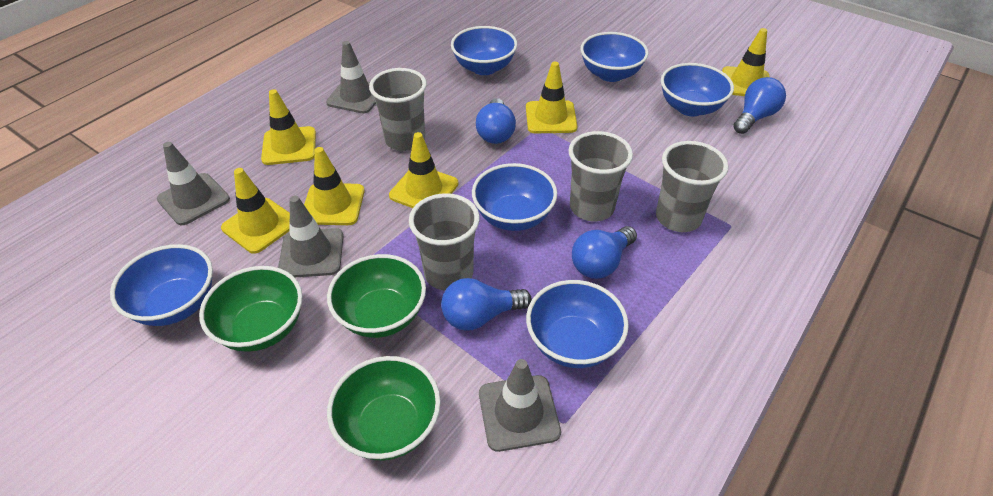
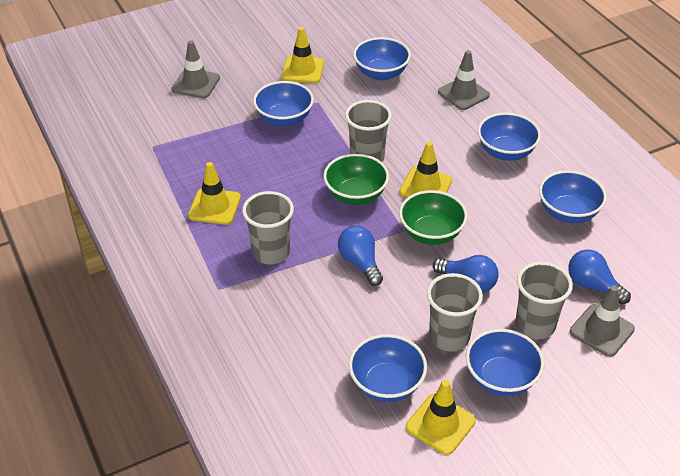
blue light bulb: [441,278,531,331] [476,98,516,144] [572,226,637,279] [733,77,786,134] = 4 -> [338,226,383,286] [433,255,498,293] [568,249,631,304] = 3
green bowl: [199,266,302,352] [327,254,426,338] [327,356,441,460] = 3 -> [323,154,389,205] [399,190,468,245] = 2
grey traffic cone: [157,142,230,225] [278,196,343,278] [326,41,376,113] [479,359,561,452] = 4 -> [171,40,220,98] [438,50,490,110] [570,286,635,357] = 3
yellow traffic cone: [221,168,290,254] [261,89,316,165] [304,147,365,225] [389,132,459,208] [526,62,577,133] [722,28,769,96] = 6 -> [188,162,241,225] [281,27,324,83] [400,142,452,197] [406,380,476,455] = 4

